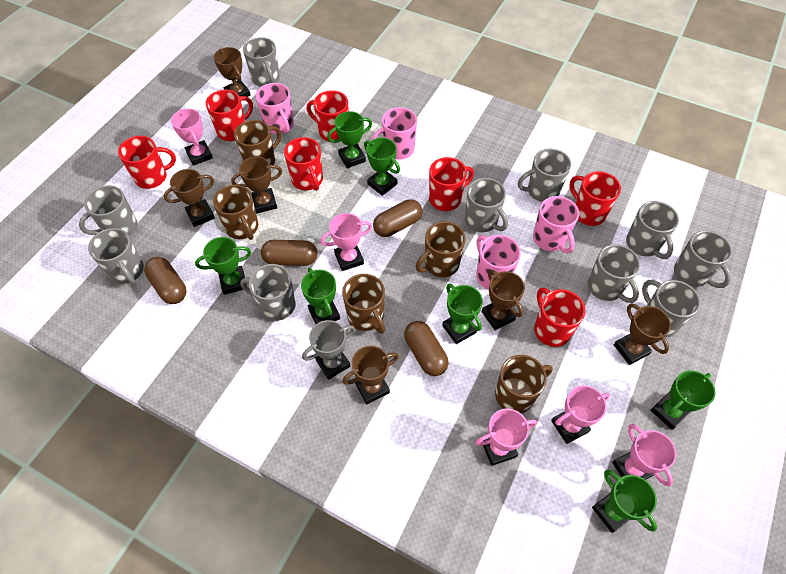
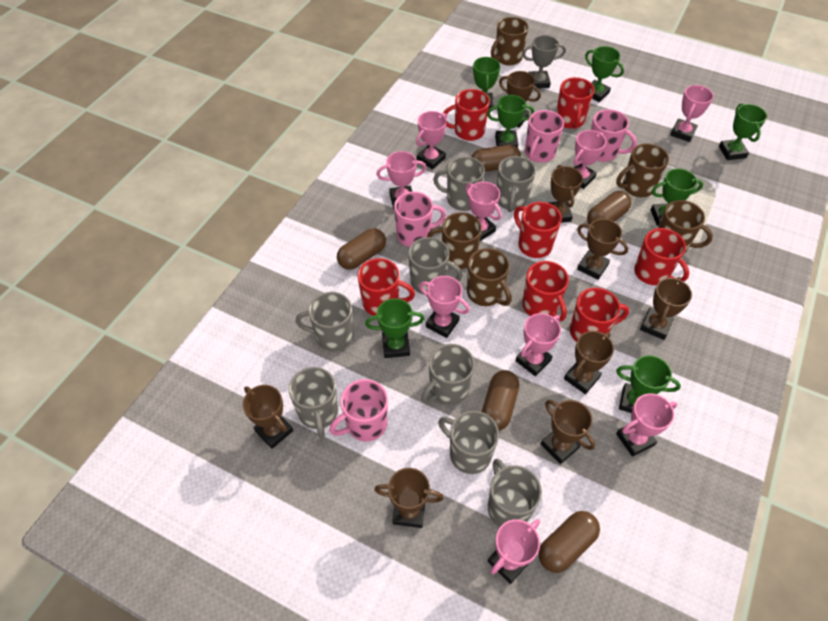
brown capsule: [144,257,186,304] [261,240,317,266] [373,199,423,237] [404,321,449,376] = 4 -> [337,228,386,270] [472,145,521,172] [482,370,519,431] [539,511,600,573] [587,191,631,224] = 5
brown trophy: [164,169,215,227] [214,47,251,97] [231,157,282,214] [342,345,399,404] [482,270,525,330] [614,303,671,365] = 6 -> [243,385,293,449] [375,468,444,528] [499,71,541,128] [541,400,595,464] [548,165,583,223] [564,331,614,394] [577,219,628,280] [640,277,692,340] = 8
grey mug: [79,185,138,236] [88,228,144,284] [240,264,296,321] [243,37,280,87] [465,178,508,232] [518,149,571,202] [588,244,640,303] [626,201,679,259] [642,280,700,338] [674,231,732,288] = 10 -> [289,367,338,438] [296,292,354,351] [408,237,463,294] [421,344,475,405] [433,157,485,211] [438,411,499,474] [488,459,542,527] [497,156,536,212] = 8
pink trophy: [171,109,213,166] [320,213,372,271] [476,409,537,466] [551,385,610,444] [612,424,676,487] = 5 -> [377,151,427,209] [416,111,447,169] [419,276,470,338] [465,182,502,241] [488,519,540,584] [516,313,561,376] [574,130,606,189] [616,393,677,457] [670,85,714,142] = 9

